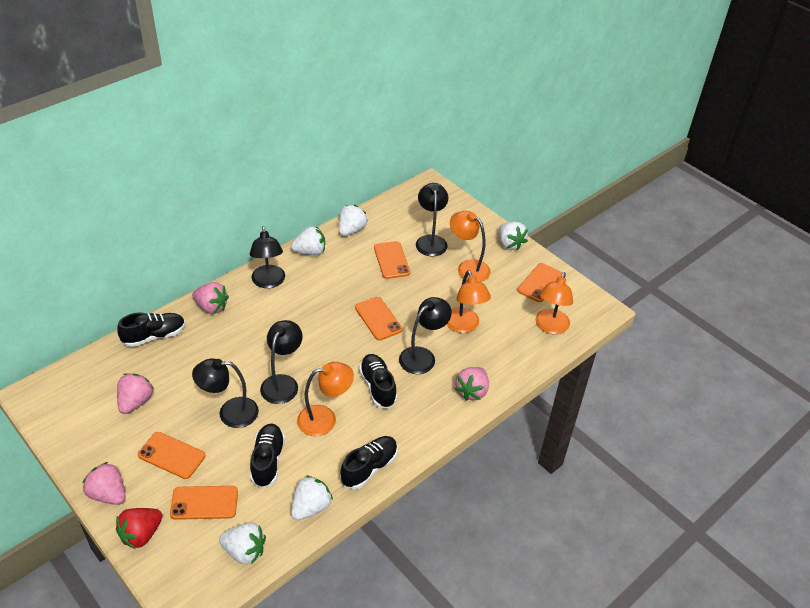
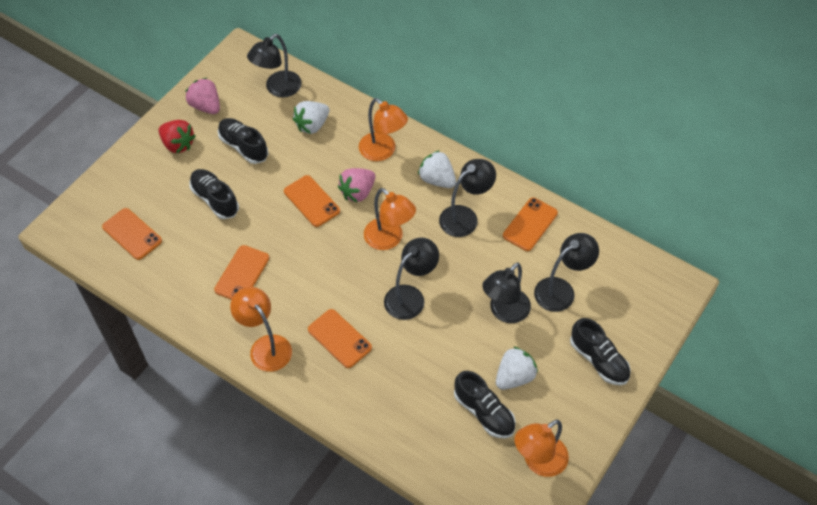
pink strawberry: [83,462,126,505] [117,373,154,414] [192,282,229,314] [455,367,489,401] = 4 -> [185,78,220,114] [338,168,375,203] = 2
white strawberry: [219,523,266,565] [291,226,325,255] [291,475,333,520] [339,205,368,236] [499,222,528,251] = 5 -> [293,101,329,134] [418,150,456,188] [496,346,538,390] = 3

